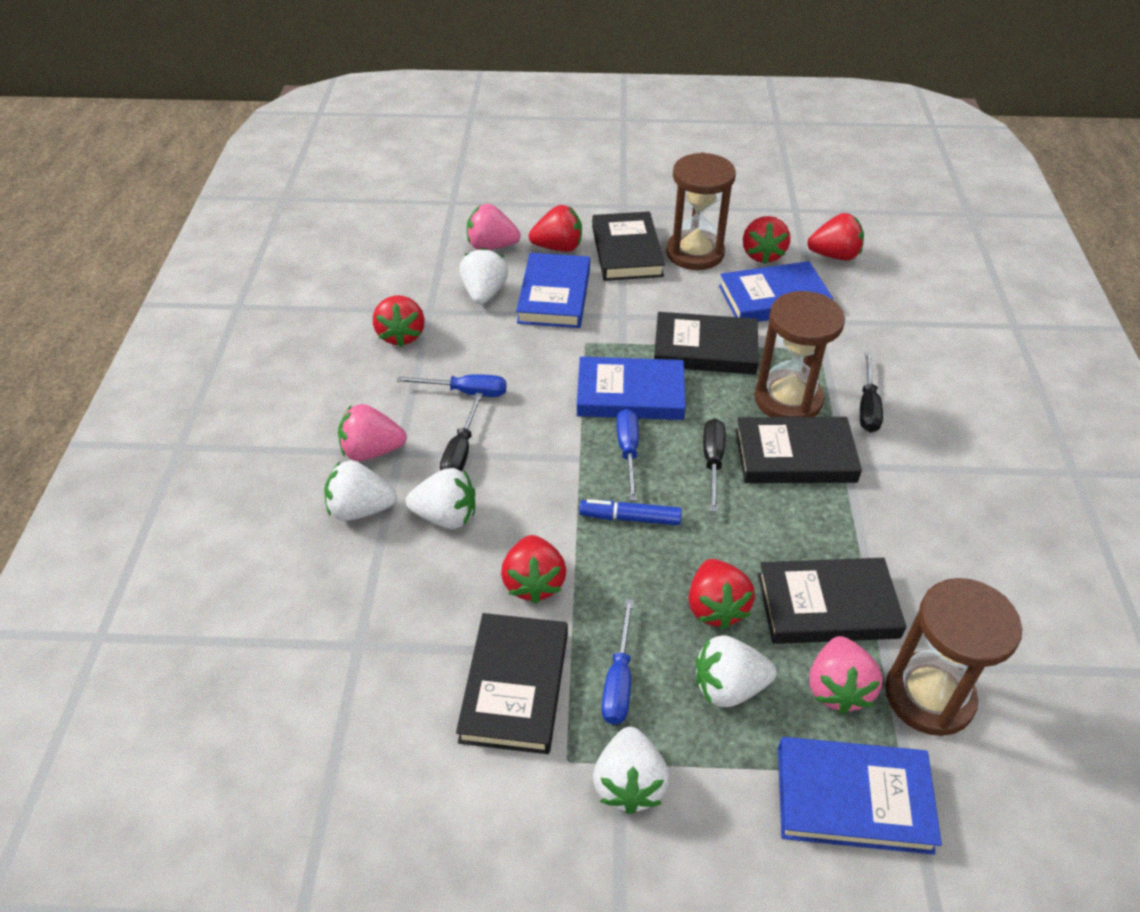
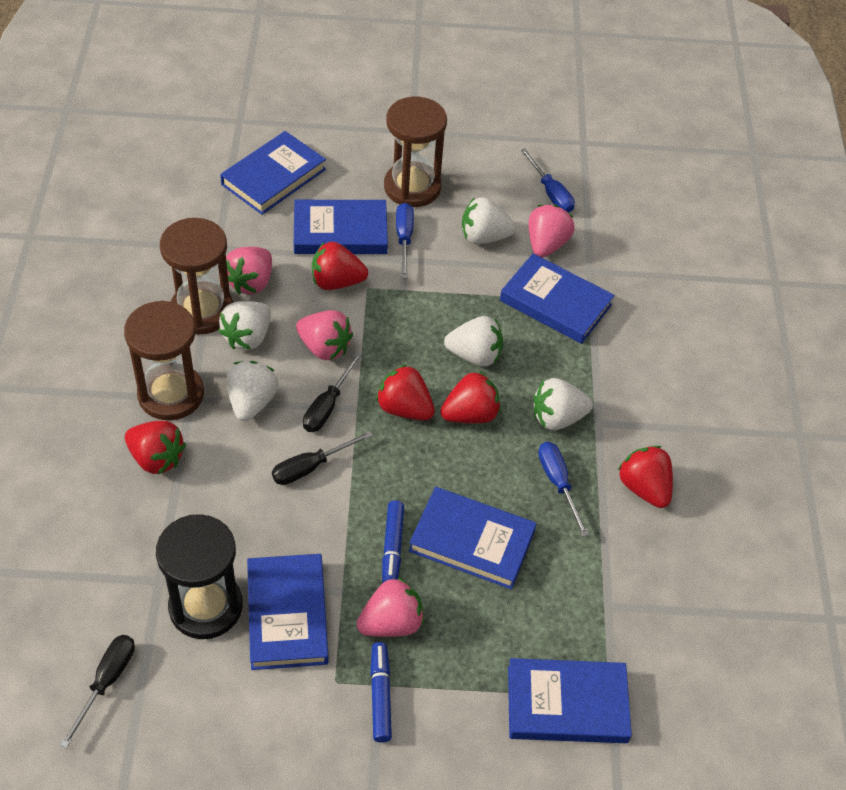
black book: [456,613,568,754] [592,211,665,281] [654,312,759,375] [735,417,862,483] [758,558,907,644] = 5 -> none = 0
black hourglass: none = 0 -> [156,514,243,639] = 1
blue book: [516,253,590,328] [577,357,686,420] [719,261,833,322] [778,737,942,855] = 4 -> [220,131,326,215] [247,554,329,670] [294,200,388,254] [409,487,537,589] [500,253,614,344] [508,658,632,743] = 6
blue marker: [579,499,682,525] = 1 -> [370,642,392,743] [382,500,404,584] = 2
pink strawberry: [338,404,407,461] [467,204,520,250] [809,636,882,714] = 3 -> [226,247,272,294] [296,310,353,360] [357,577,424,637] [528,205,575,258] = 4
red strawberry: [373,295,425,347] [501,535,566,604] [529,205,582,252] [689,559,755,630] [743,216,790,264] [807,213,864,261] = 6 -> [125,421,186,475] [312,242,368,290] [376,364,435,420] [440,371,501,423] [618,446,673,508] = 5

